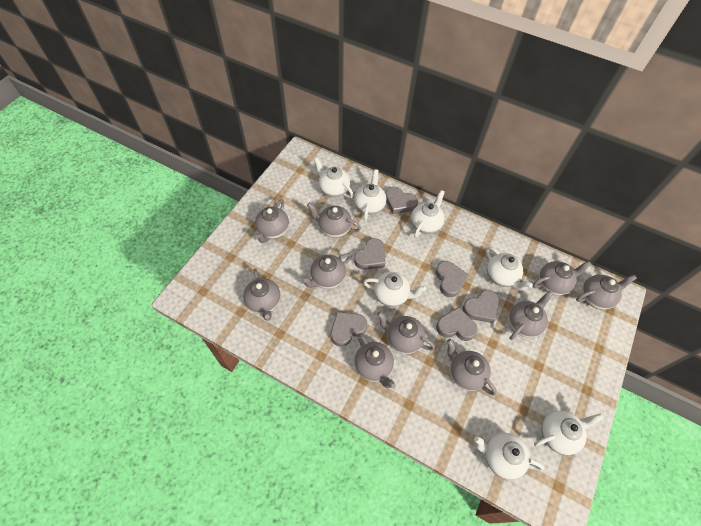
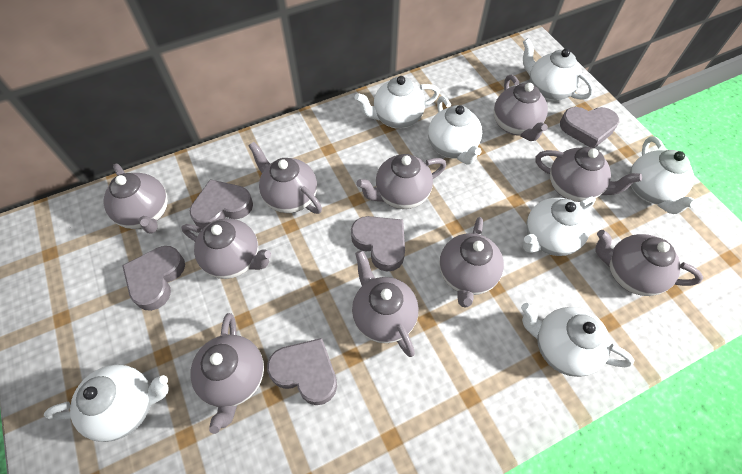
grey heart: [331,312,367,347] [354,238,385,270] [386,187,418,214] [436,261,469,297] [436,307,478,341] [463,290,499,323] = 6 -> [122,246,185,311] [190,179,253,229] [267,338,337,405] [351,216,405,272] [560,107,619,148] = 5

